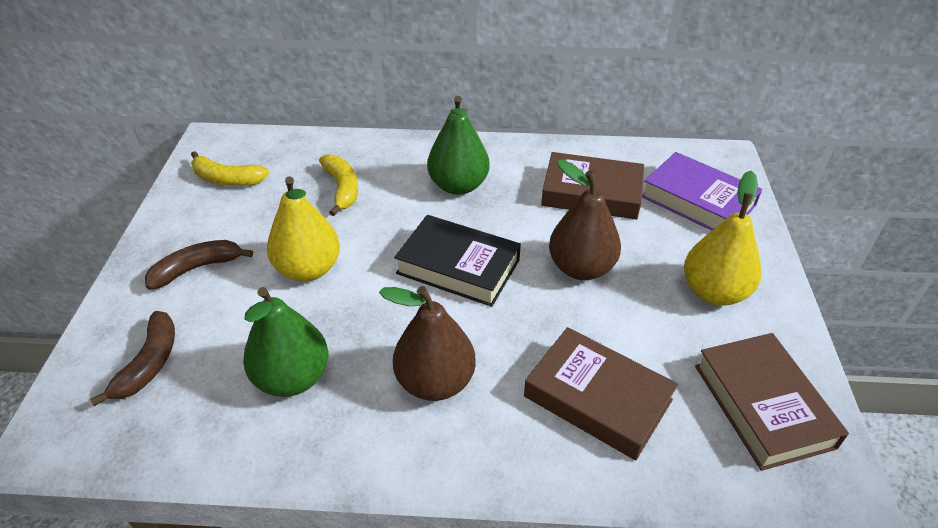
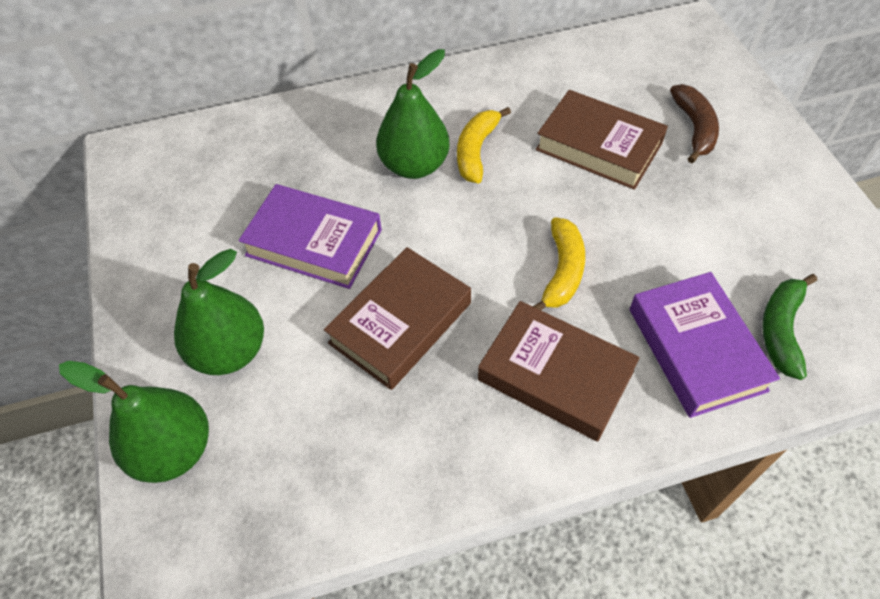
black book: [394,215,521,307] = 1 -> none = 0
brown banana: [90,311,175,406] [145,240,253,290] = 2 -> [670,84,719,163] = 1
brown pear: [379,286,476,401] [549,159,621,280] = 2 -> none = 0
green banana: none = 0 -> [762,274,817,380] = 1
green pear: [243,287,328,397] [427,96,490,195] = 2 -> [59,361,209,483] [174,249,264,375] [376,49,450,179] = 3
purple book: [642,152,762,231] = 1 -> [239,184,382,289] [630,272,780,418] = 2
yellow pear: [267,176,340,282] [684,171,761,306] = 2 -> none = 0

